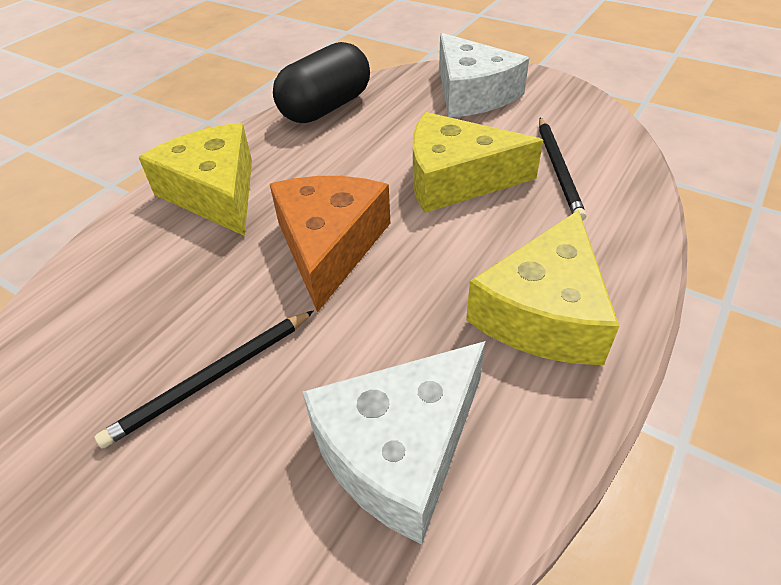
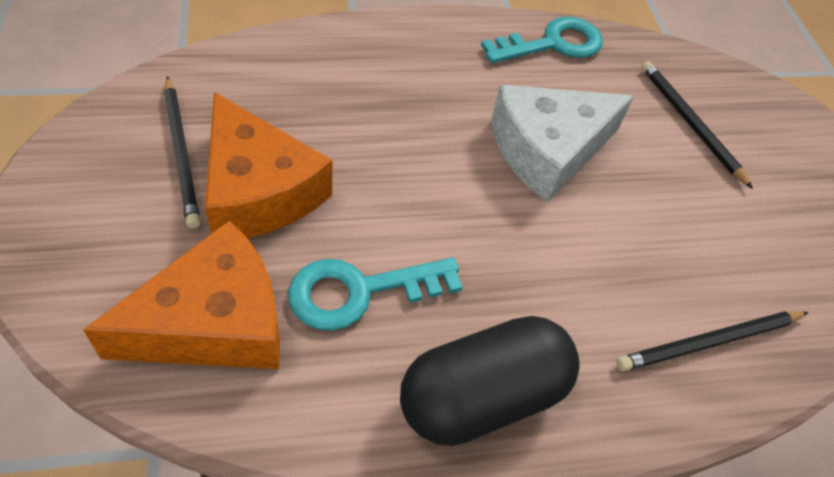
black pencil: [95,310,314,449] [539,118,586,221] = 2 -> [164,76,201,228] [616,311,809,372] [641,61,753,189] = 3
orange cheese: [270,176,390,313] = 1 -> [83,220,280,369] [205,92,332,238] = 2
turquoise key: none = 0 -> [288,258,463,331] [481,17,603,63] = 2
white cheese: [303,341,485,544] [439,33,529,117] = 2 -> [491,85,634,203] = 1
yellow cheese: [139,123,252,236] [413,112,543,213] [466,210,619,365] = 3 -> none = 0

